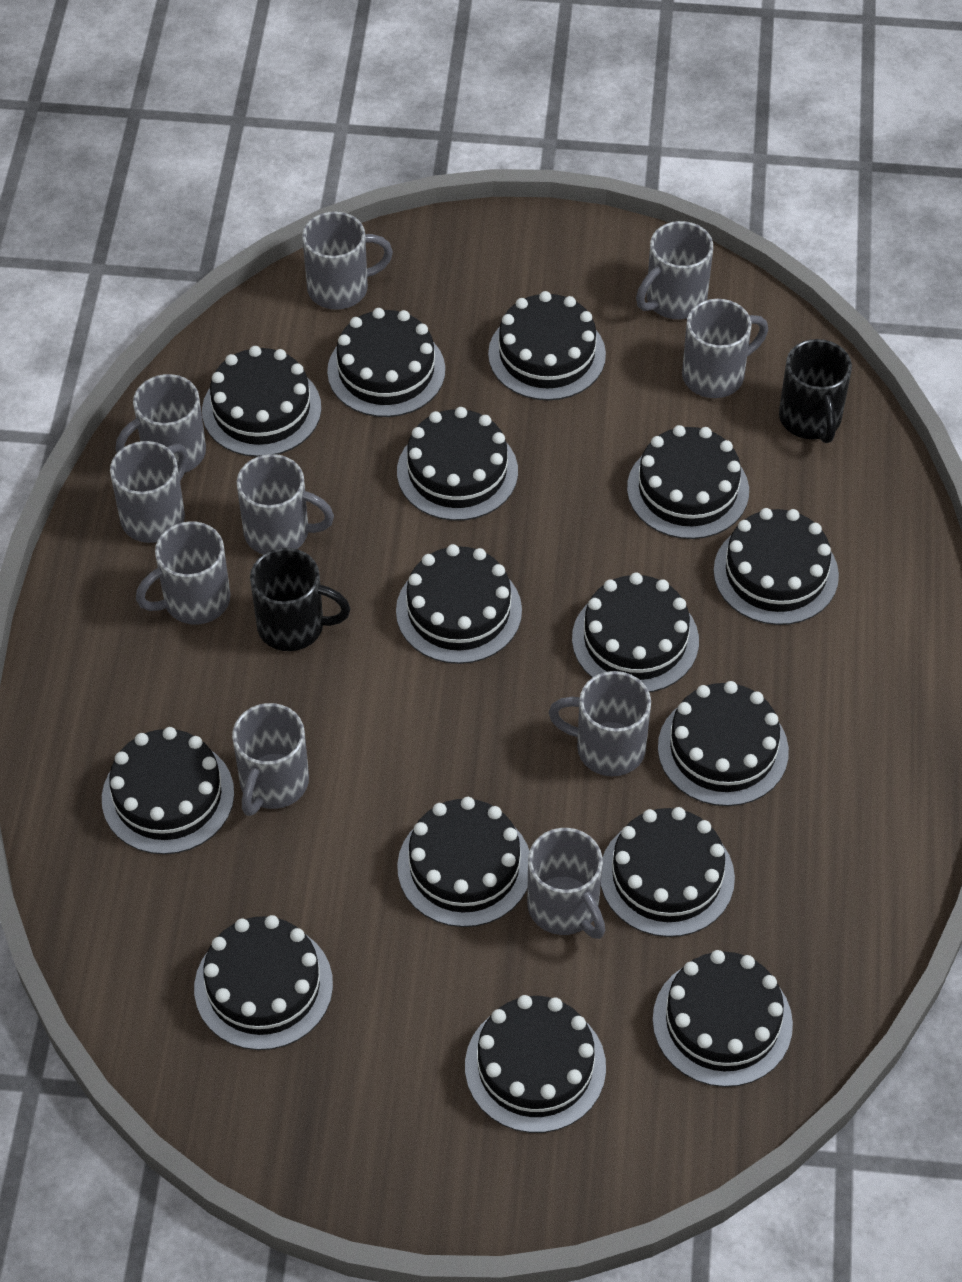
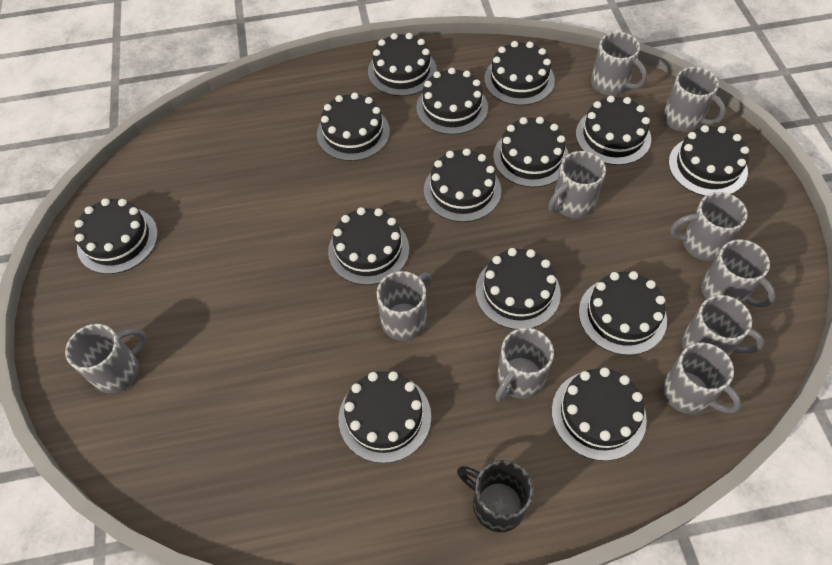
black cake: [102,727,234,854] [194,915,333,1050] [202,346,321,457] [327,308,445,417] [396,544,522,664] [397,407,518,521] [397,797,529,927] [465,995,606,1133] [488,291,606,401] [572,573,699,692] [601,807,735,937] [627,425,749,539] [653,950,793,1087] [658,681,789,806] [714,508,839,625] = 15 -> [75,198,158,274] [317,92,390,161] [328,207,409,285] [339,371,431,463] [368,33,437,96] [416,68,488,135] [424,148,501,222] [476,248,561,330] [484,41,555,105] [493,117,568,187] [552,367,647,461] [576,96,651,165] [579,271,667,355] [669,125,749,196] = 14
black mug: [250,548,351,651] [779,339,852,443] = 2 -> [457,460,534,532] = 1

